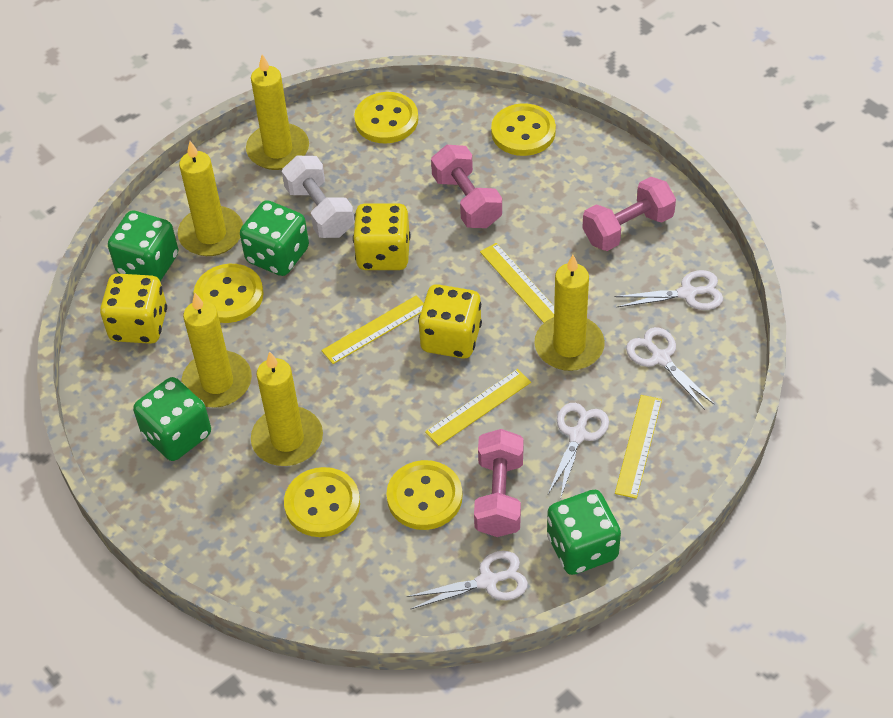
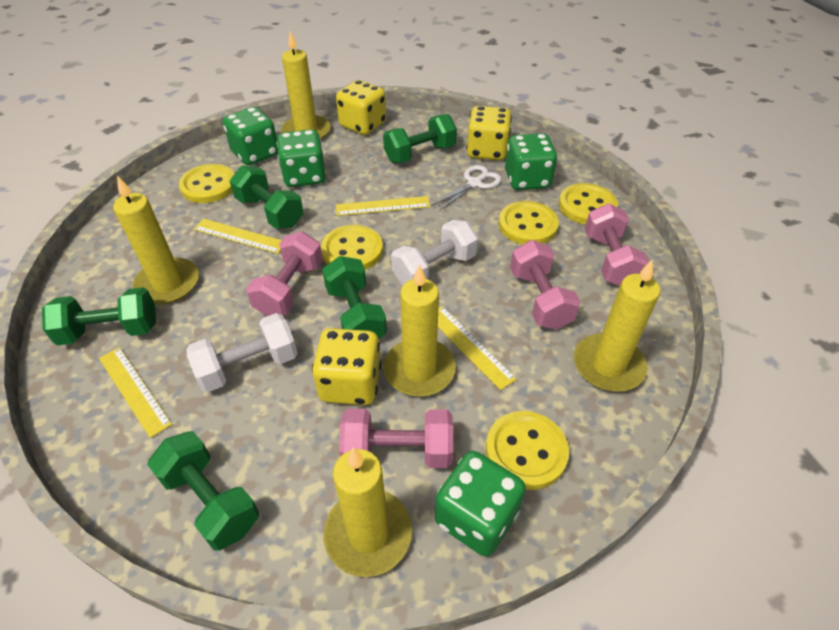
green dumbbell: none = 0 -> [42,287,156,346] [147,431,259,551] [230,166,304,229] [322,256,387,339] [383,114,457,163] = 5
pink dumbbell: [431,145,502,228] [474,429,523,537] [582,177,676,251] = 3 -> [246,232,323,316] [339,409,453,468] [510,240,580,330] [585,203,649,286] = 4
white dumbbell: [282,156,355,238] = 1 -> [186,313,298,392] [391,220,478,285] = 2
white scissors: [407,551,528,609] [548,403,609,499] [615,270,723,310] [626,327,715,410] = 4 -> [432,165,502,211] = 1

